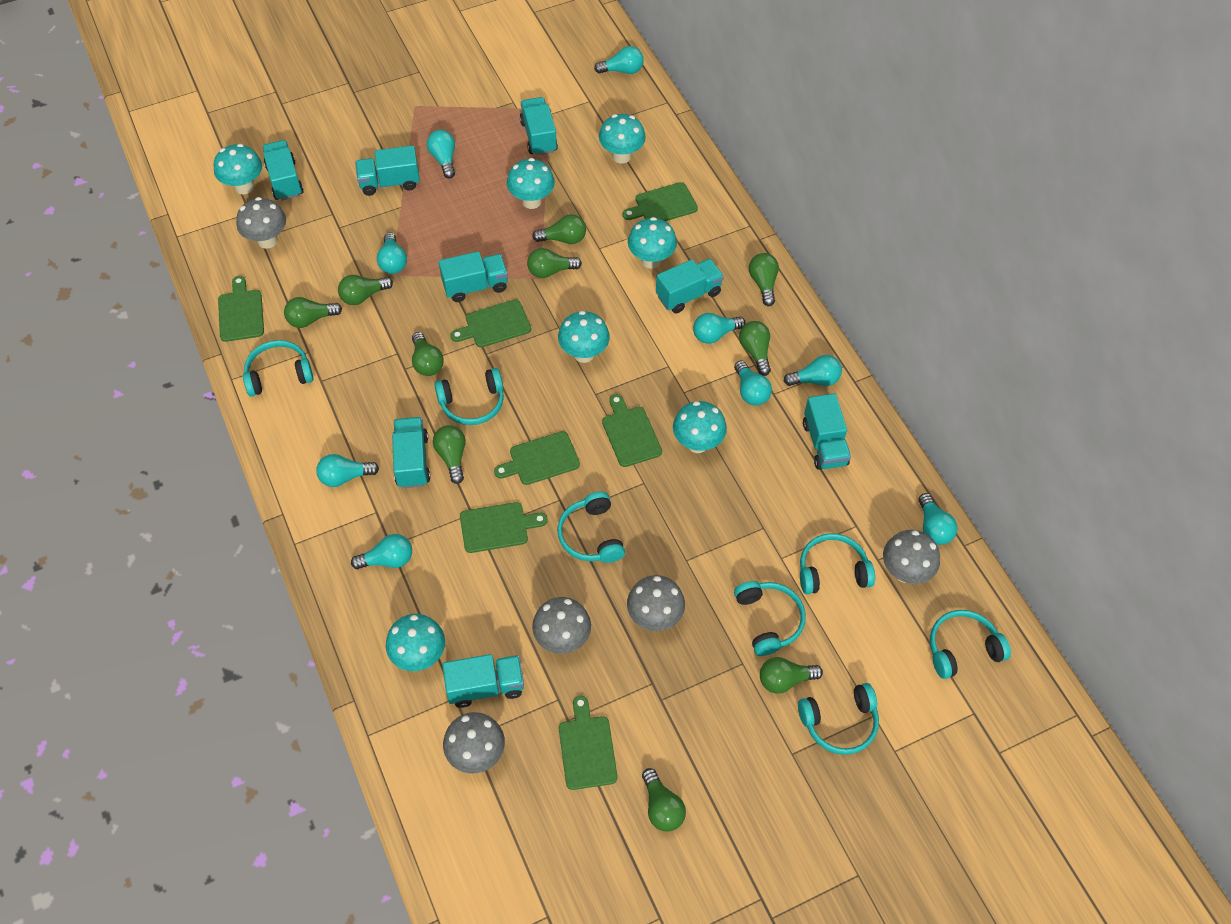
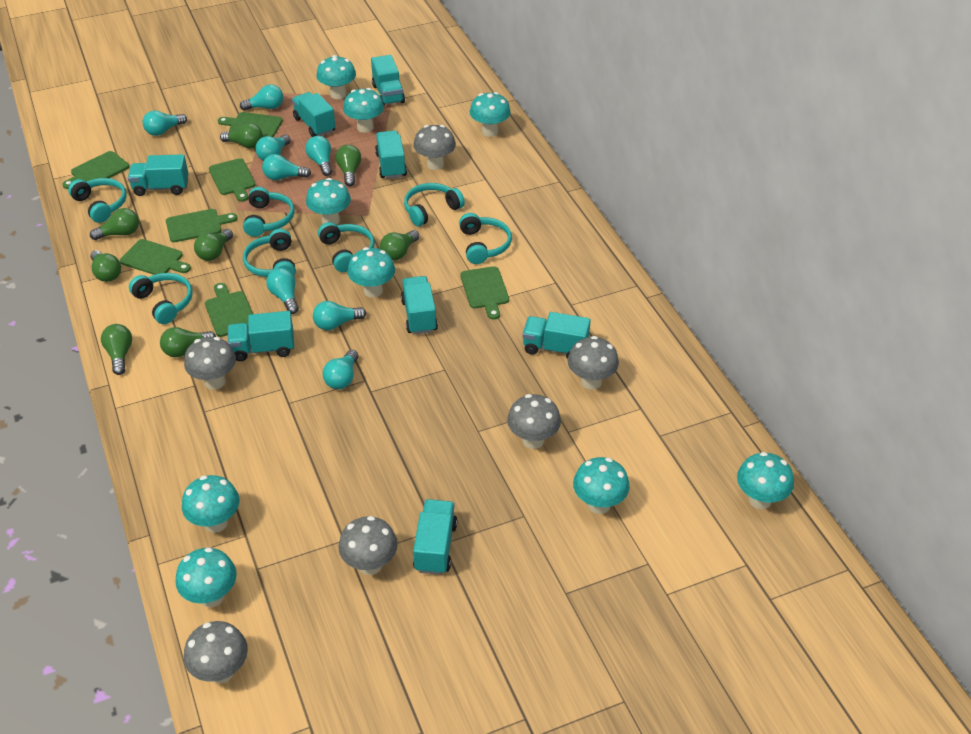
green light bulb: [284,297,342,328] [338,275,393,305] [412,332,444,376] [433,425,466,484] [527,248,582,278] [532,214,586,244] [642,768,686,832] [739,321,771,376] [749,253,779,306] [760,657,823,693] = 10 -> [90,208,139,240] [90,250,121,282] [101,324,132,375] [160,327,216,357] [194,229,233,261] [220,123,263,149] [336,145,361,186] [380,230,419,260] = 8
grey mushroom: [236,197,286,249] [443,712,505,774] [532,597,591,654] [627,575,685,631] [883,530,940,584] = 5 -> [184,337,236,389] [184,621,248,683] [338,516,398,575] [413,125,456,170] [507,394,561,449] [567,336,619,390] = 6
turquoise light bulb: [316,454,379,487] [351,534,412,569] [377,232,407,274] [427,130,455,179] [594,46,644,74] [693,313,746,344] [734,360,772,406] [784,355,842,386] [918,493,957,545] = 9 -> [143,110,187,136] [240,84,283,111] [255,135,291,161] [262,154,311,180] [266,268,299,314] [305,136,332,176] [313,301,366,330] [323,350,359,389] = 8
turquoise mushroom: [214,144,262,194] [386,614,445,671] [507,158,555,209] [558,311,610,363] [599,114,646,163] [628,217,677,269] [673,401,727,453] = 7 -> [176,547,237,607] [182,475,240,533] [306,178,351,225] [316,55,356,99] [343,88,384,133] [348,247,395,298] [470,92,511,137] [573,457,630,514] [737,452,794,509] = 9

